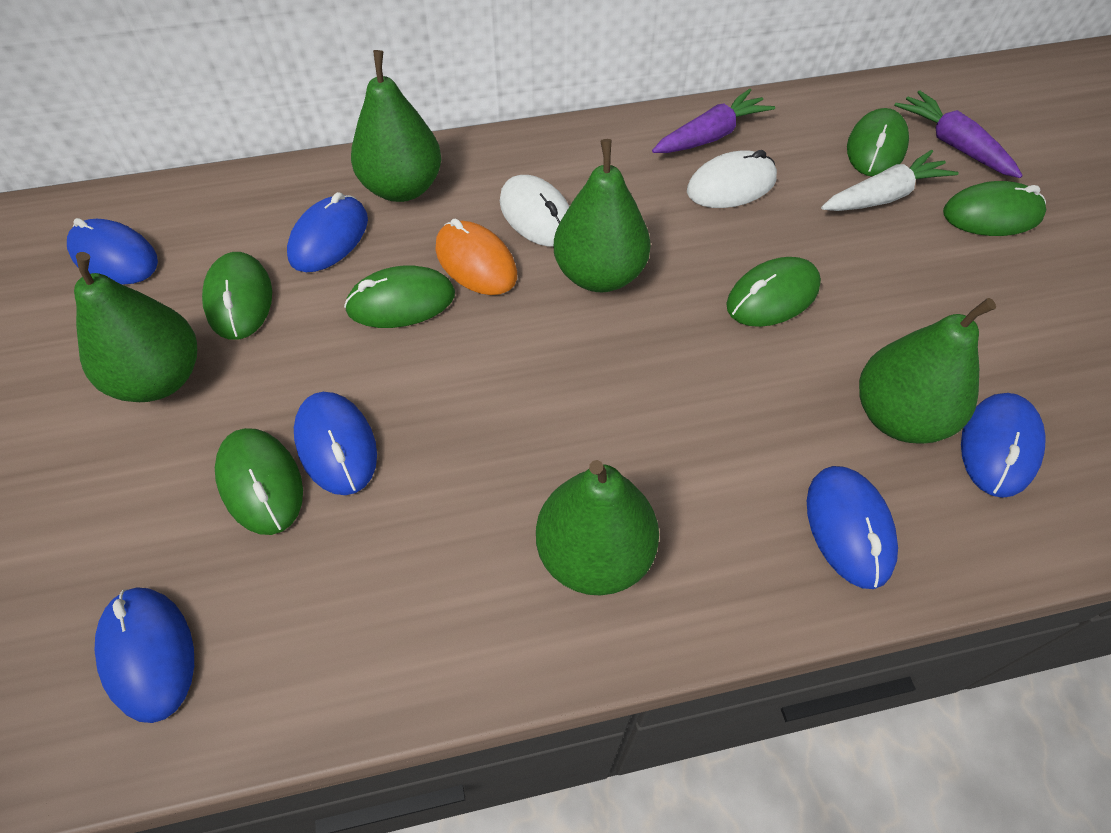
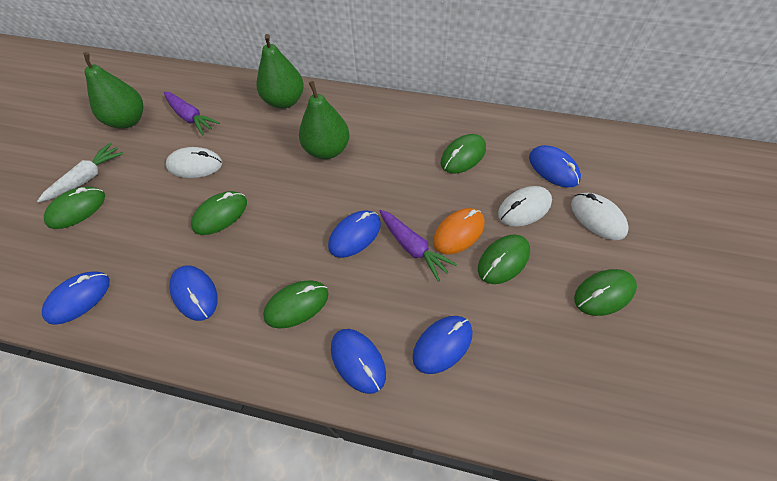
green pear: [74,252,197,402] [351,50,441,202] [536,460,659,596] [554,139,651,292] [859,298,996,444] = 5 -> [83,52,143,129] [257,34,304,109] [299,81,349,159] = 3
white mouse: [500,175,570,247] [687,150,777,208] = 2 -> [166,147,222,178] [498,186,552,227] [571,193,629,240] = 3

